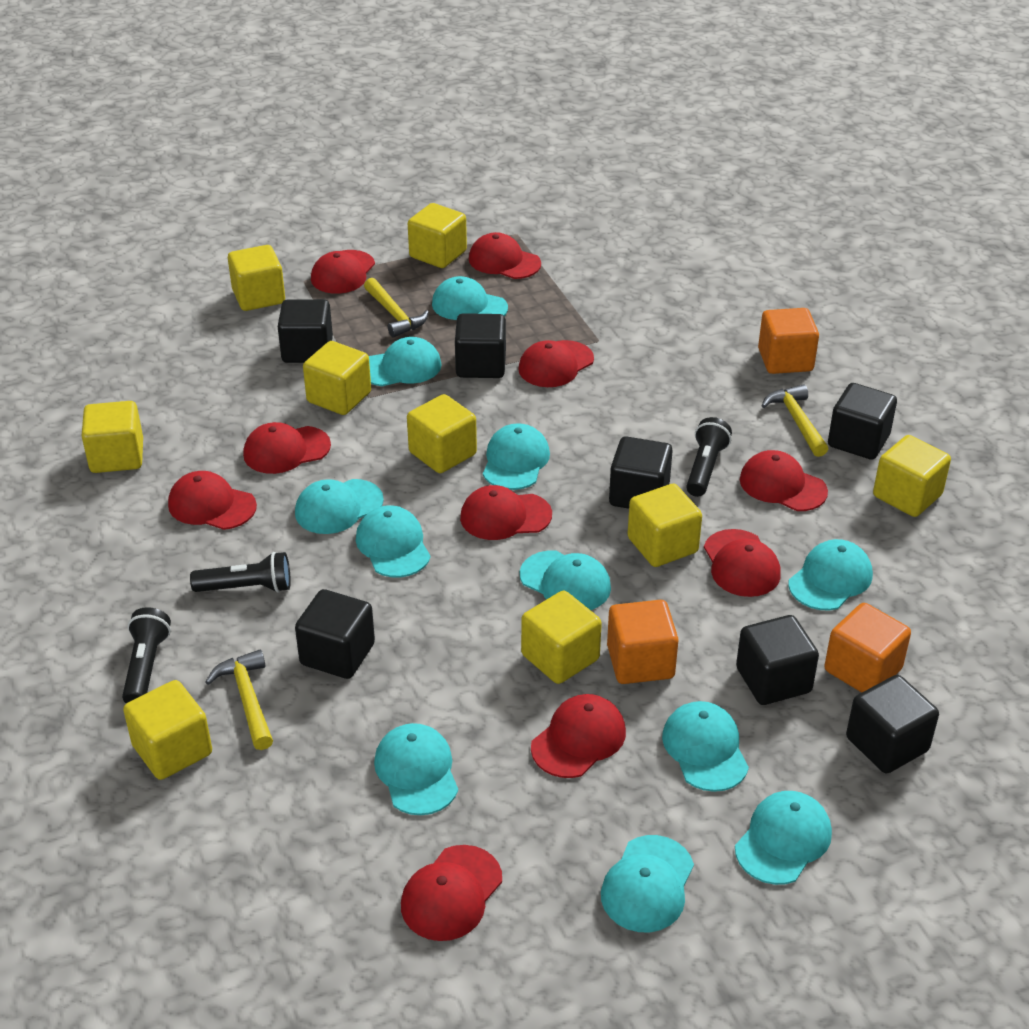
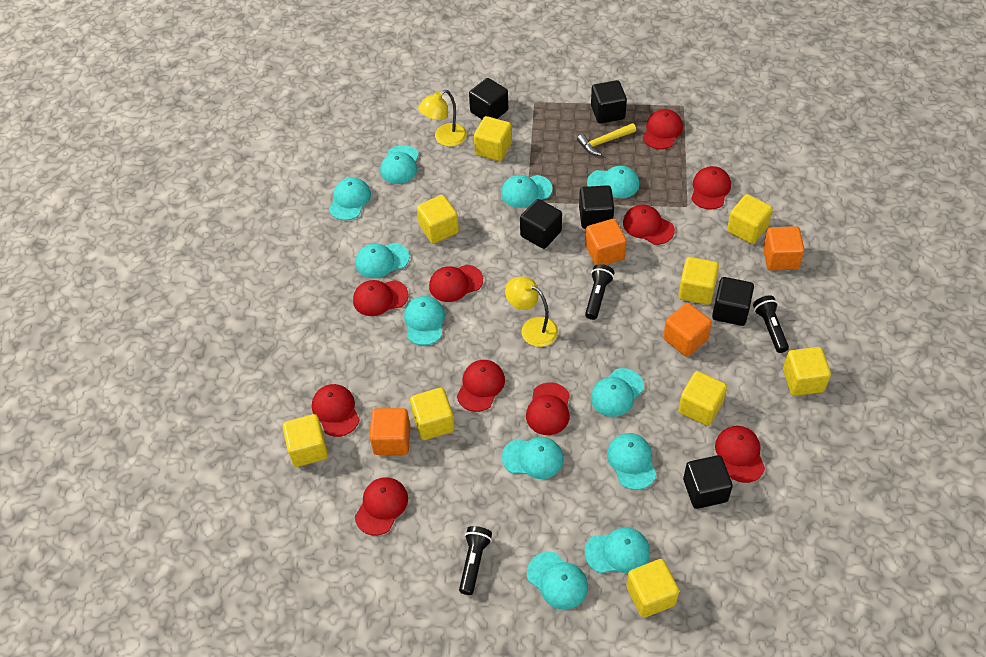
black cube: [278,299,333,363] [295,589,375,679] [455,313,506,378] [609,436,673,509] [736,615,819,705] [828,383,897,460] [846,675,939,773] = 7 -> [469,78,508,119] [520,199,562,249] [579,185,614,229] [591,80,627,124] [683,455,733,509] [712,277,754,326] = 6
orange cube: [607,600,679,684] [758,308,819,374] [824,603,911,693] = 3 -> [369,408,410,455] [585,219,627,265] [663,303,712,357] [763,226,805,271] = 4
yellow hammer: [205,650,273,750] [364,278,429,338] [761,384,828,457] = 3 -> [577,123,636,156] = 1
yellow lamp: none = 0 -> [418,90,467,147] [505,277,558,347] = 2

